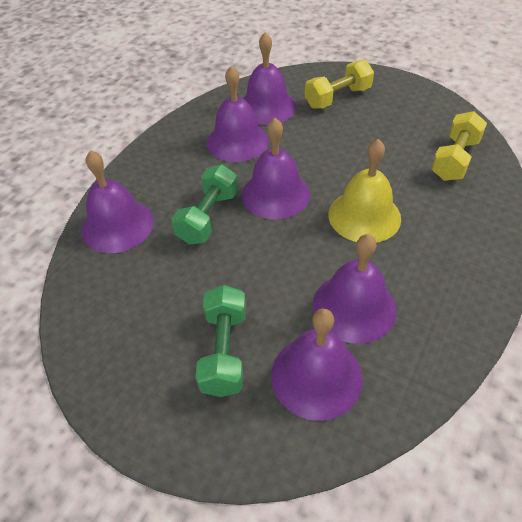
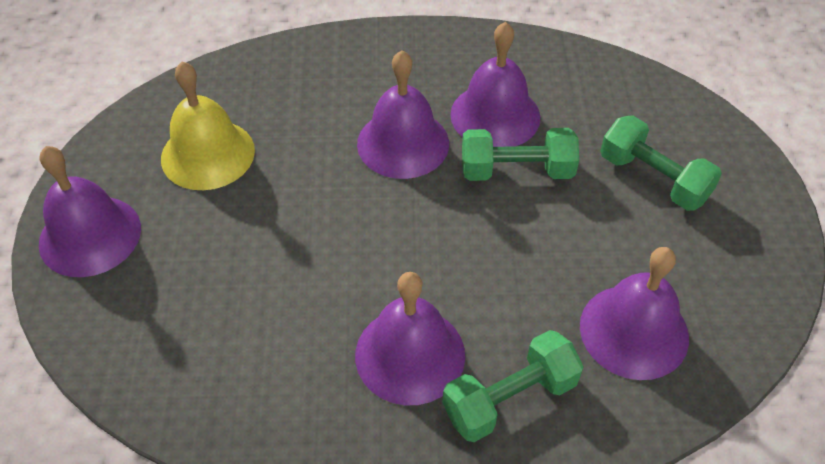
green dumbbell: [171,164,238,245] [195,285,246,397] = 2 -> [442,330,584,442] [462,128,579,181] [600,116,722,211] = 3
purple bell: [82,150,154,253] [207,66,269,162] [242,118,310,220] [243,32,296,125] [271,309,363,421] [313,234,396,344] = 6 -> [39,146,141,277] [355,272,465,406] [357,50,449,179] [450,22,541,147] [580,247,689,380] = 5
yellow dumbbell: [305,60,374,109] [431,111,487,181] = 2 -> none = 0

